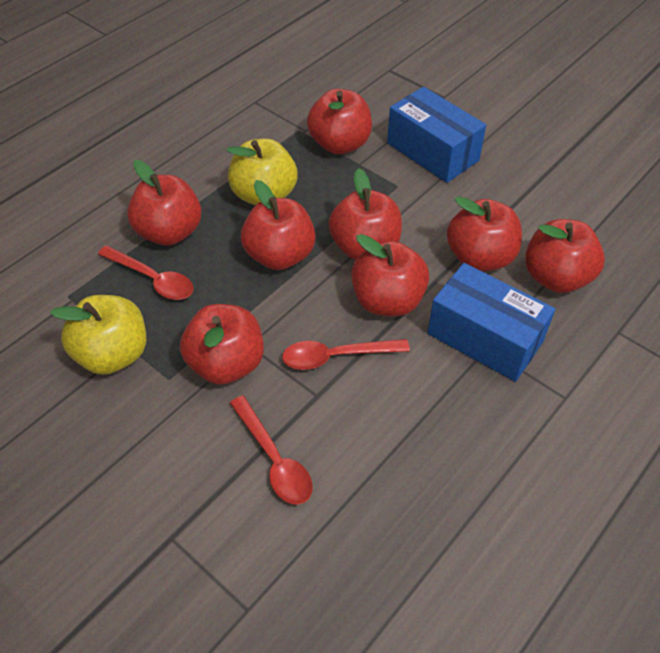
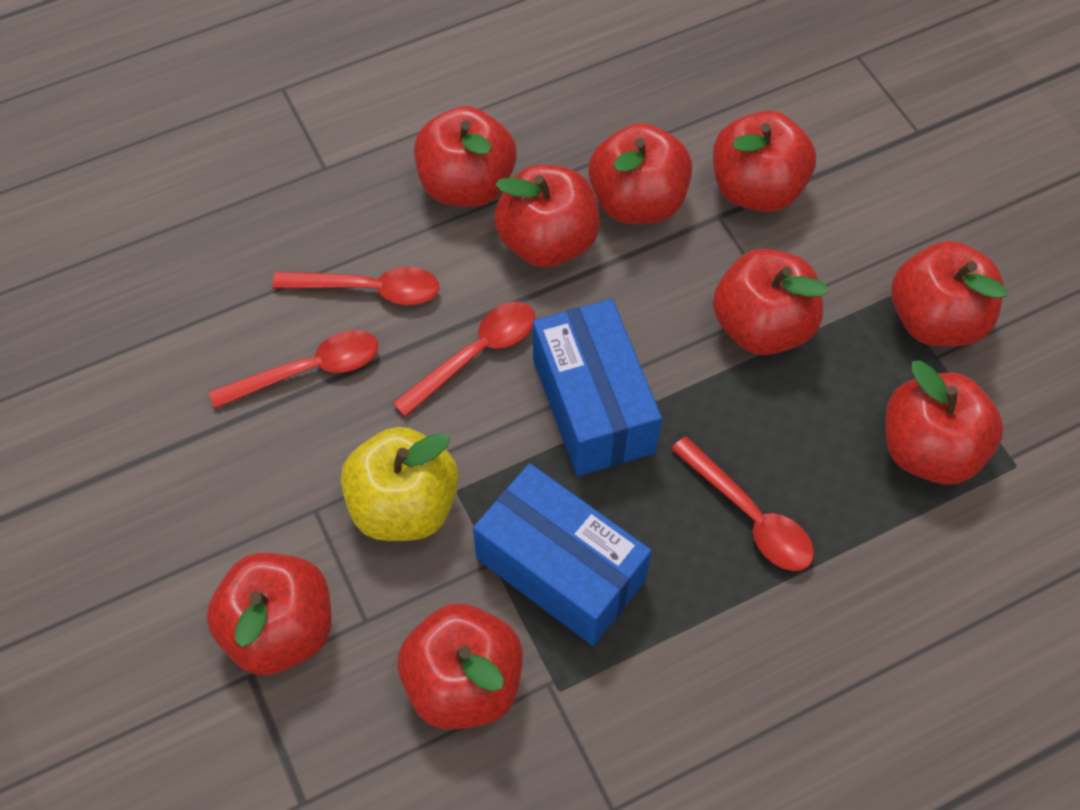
red apple: [127,160,202,246] [180,304,264,384] [241,180,316,270] [307,89,372,154] [329,168,402,260] [351,234,429,316] [447,196,522,271] [525,219,605,293] = 8 -> [207,553,332,675] [398,603,523,729] [414,106,517,207] [494,165,600,268] [589,123,692,224] [713,110,816,212] [713,249,828,355] [886,360,1004,485] [892,241,1007,346] = 9
red spoon: [98,245,193,300] [230,396,313,505] [282,339,410,370] = 3 -> [209,330,378,409] [272,267,439,305] [393,302,535,417] [671,436,814,571] = 4
yellow apple: [50,295,146,375] [227,139,297,205] = 2 -> [341,427,459,541] = 1

